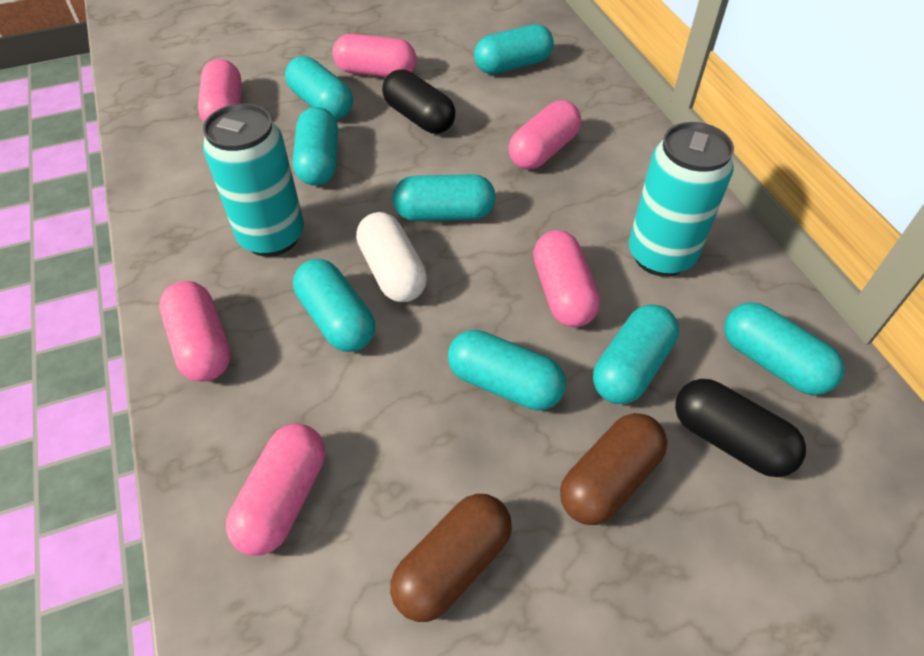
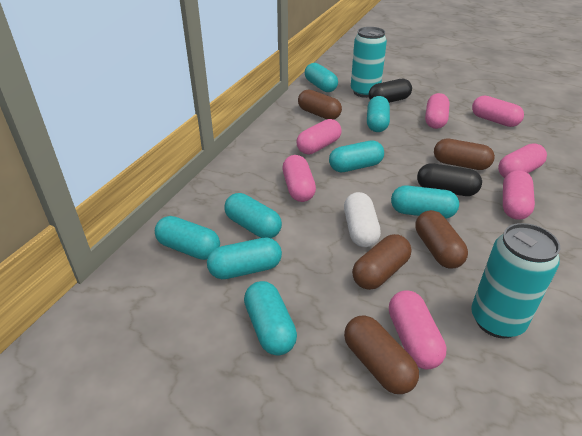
brown capsule: [390,494,512,622] [560,413,667,525] = 2 -> [298,89,342,120] [344,315,419,394] [352,234,411,290] [415,210,468,269] [434,139,495,170] = 5
pink capsule: [159,281,231,382] [198,59,242,122] [226,424,325,556] [332,34,417,77] [508,100,581,169] [533,230,600,327] = 6 -> [282,155,316,202] [297,119,342,154] [389,290,447,369] [425,93,450,129] [472,95,524,127] [498,143,547,178] [503,170,535,220] = 7

